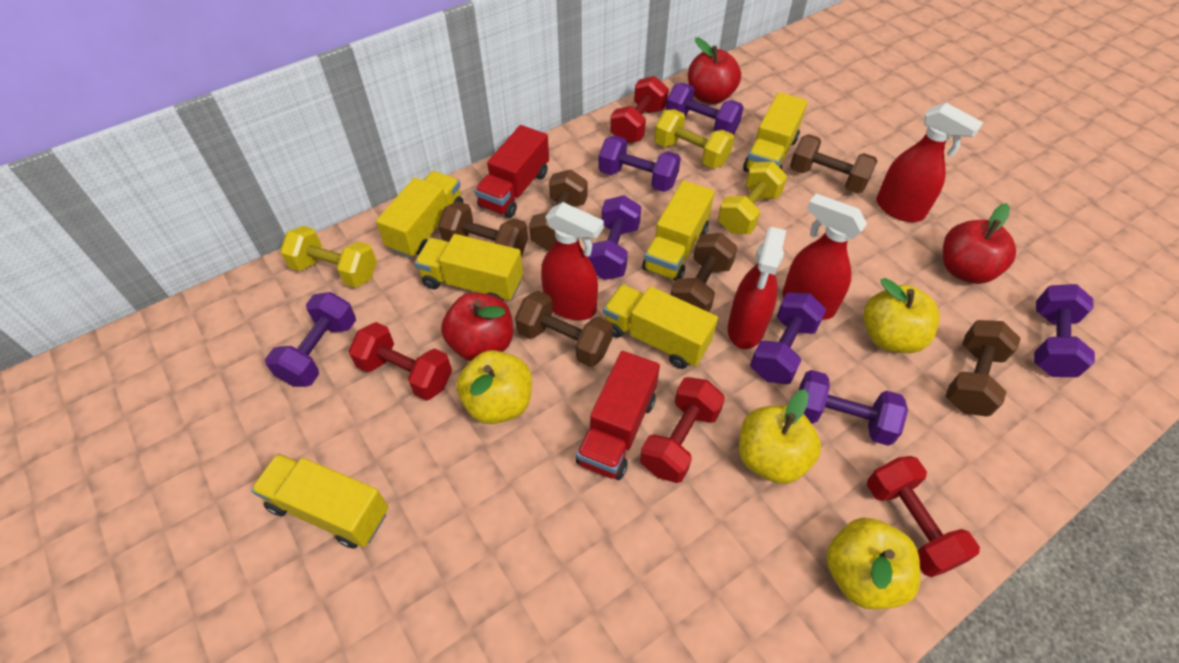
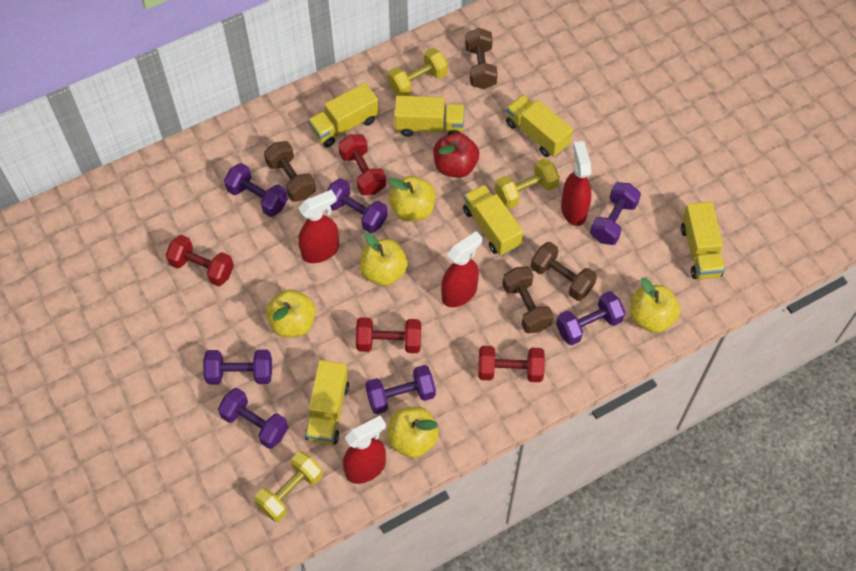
brown dumbbell: [438,201,528,256] [515,291,613,367] [529,170,587,251] [671,233,738,312] [790,134,877,194] [946,320,1021,417] = 6 -> [264,141,316,202] [465,28,498,89] [502,267,553,333] [531,242,597,301] = 4
red apple: [441,293,513,361] [688,37,741,104] [943,203,1016,284] = 3 -> [433,133,479,178] = 1
red truck: [474,125,549,218] [576,351,660,480] = 2 -> none = 0
yellow apple: [456,350,532,424] [739,389,821,484] [827,517,920,609] [863,278,940,353] = 4 -> [266,289,316,338] [359,232,408,286] [387,407,439,458] [389,176,436,221] [630,278,680,333] = 5

